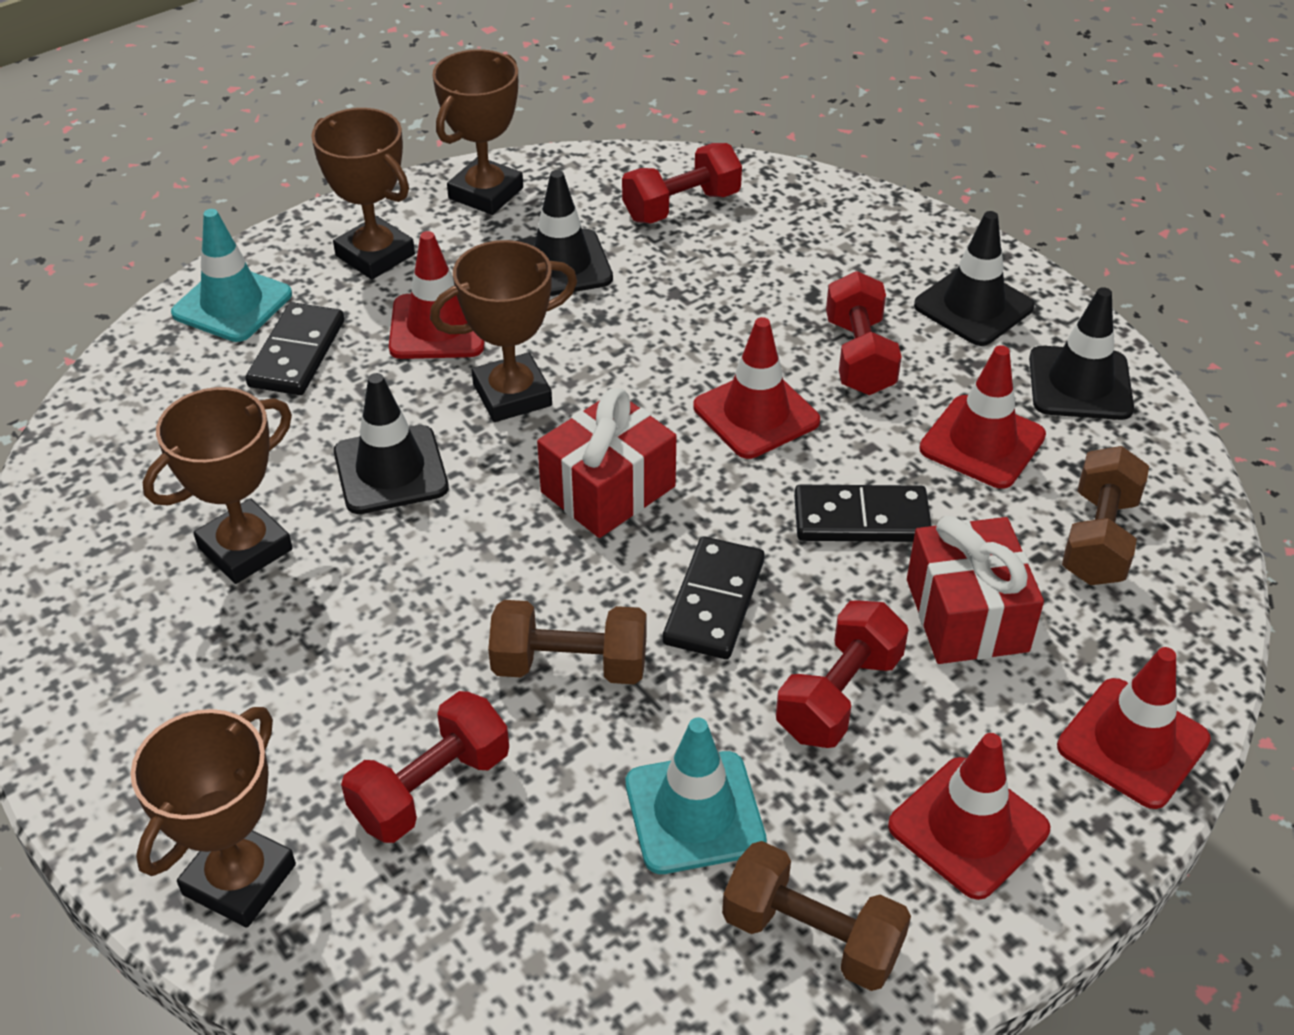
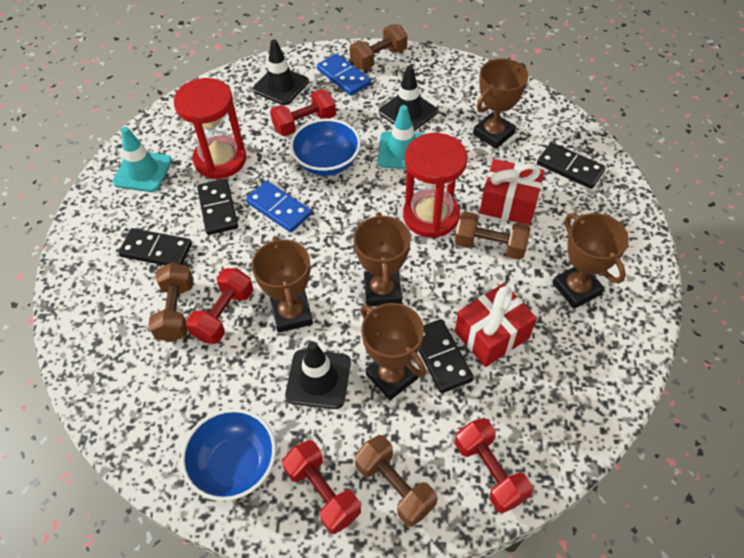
black domino: [245,302,344,395] [663,536,765,659] [794,485,932,542] = 3 -> [118,228,192,265] [197,179,238,235] [419,319,474,393] [537,142,606,189] = 4
black traffic cone: [334,373,449,514] [516,170,613,296] [914,211,1034,346] [1029,287,1134,420] = 4 -> [253,39,309,105] [285,341,351,409] [379,66,438,131] = 3
blue bowl: none = 0 -> [181,409,276,501] [290,119,361,176] = 2
blue domino: none = 0 -> [246,181,312,233] [317,53,371,96] = 2
brown dumbbell: [488,600,647,684] [722,841,911,991] [1062,446,1149,585] = 3 -> [148,263,194,342] [349,24,407,70] [354,435,437,527] [455,212,531,260] = 4
red hourglass: none = 0 -> [174,78,246,179] [403,133,468,238] = 2
red traffic cone: [389,231,484,359] [693,317,820,459] [888,733,1050,900] [919,345,1046,489] [1057,647,1211,809] = 5 -> none = 0

